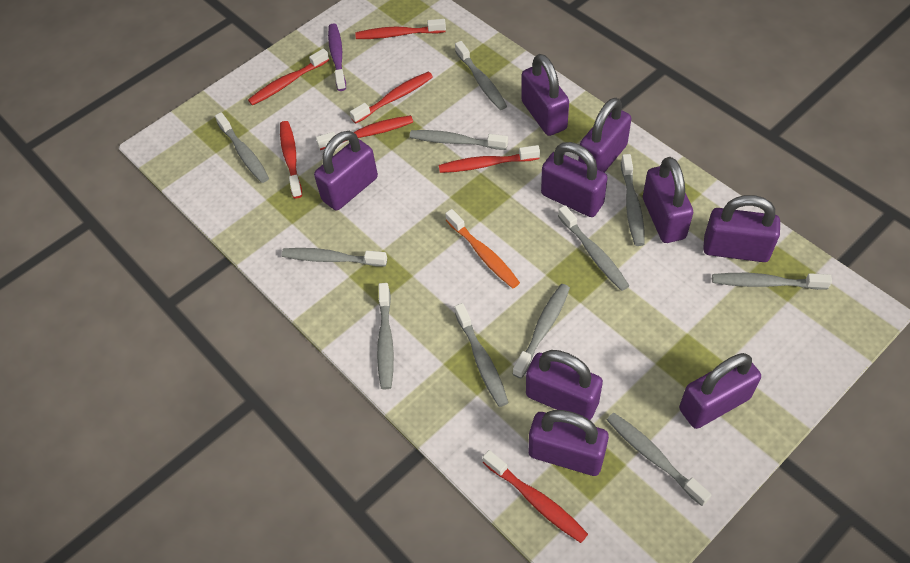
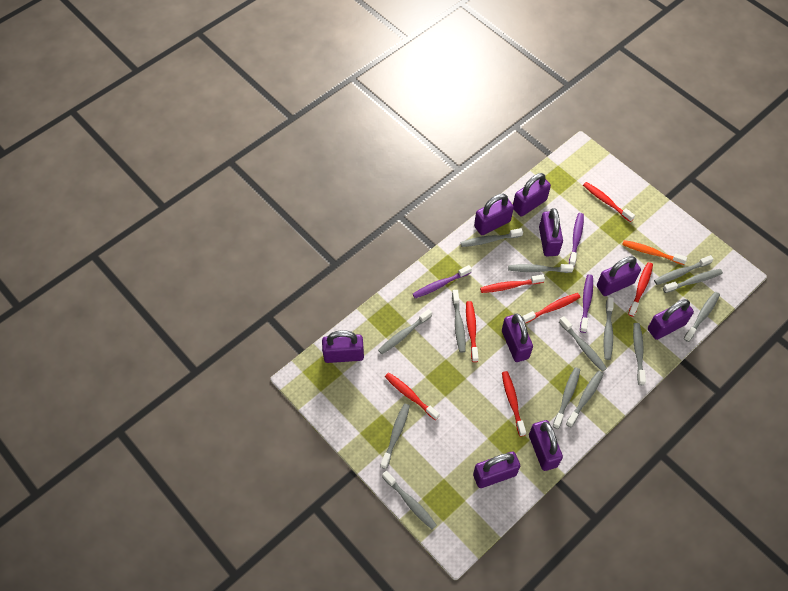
grey toothbrush: [215,112,269,183] [282,248,387,267] [377,283,394,389] [409,130,508,150] [455,41,507,110] [455,303,509,407] [513,284,570,379] [558,205,629,291] [607,413,711,506] [621,154,645,246] [712,273,832,290] = 11 -> [378,309,432,354] [380,403,410,469] [382,471,437,529] [452,290,466,353] [460,228,523,247] [508,264,574,273] [553,367,580,429] [559,316,607,372] [566,371,604,427] [604,297,614,360] [633,323,646,385] [654,255,713,285] [663,269,723,293] [684,292,720,342] = 14
purple toothbrush: [328,23,346,91] = 1 -> [413,265,472,298] [569,213,584,266] [580,274,593,333] = 3

